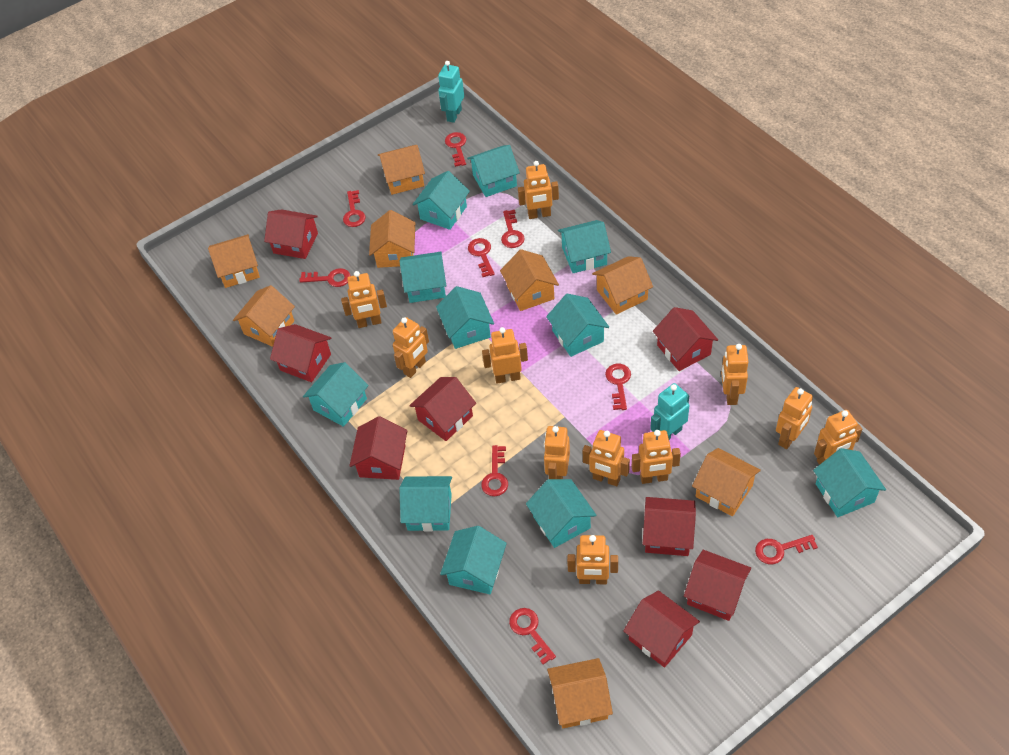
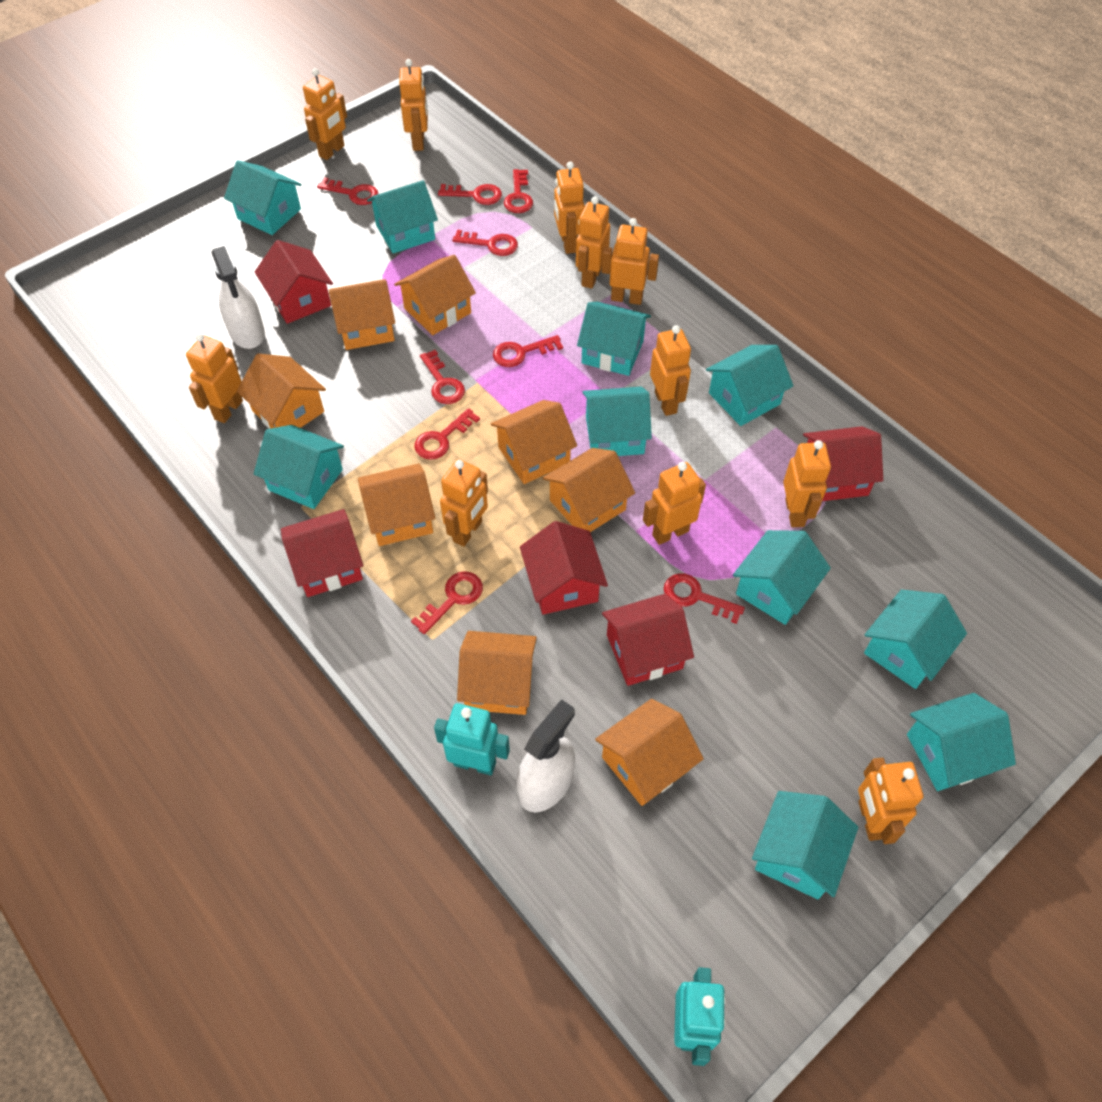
red house: [264,209,318,259] [270,324,331,382] [349,416,407,480] [409,377,476,441] [623,591,700,668] [643,497,696,556] [653,307,718,371] [684,550,751,621] = 8 -> [255,240,333,324] [281,509,363,597] [520,521,608,615] [602,594,694,686] [803,426,883,501] = 5
turquoise house: [303,362,369,427] [399,252,446,303] [399,476,452,531] [412,171,470,230] [436,286,494,349] [440,526,507,594] [467,145,520,197] [526,479,597,548] [546,294,609,357] [558,220,611,273] [813,448,886,517] = 11 -> [224,160,302,235] [254,425,344,509] [367,180,438,253] [577,302,651,376] [582,387,652,456] [706,345,793,426] [733,530,831,625] [752,791,858,899] [864,590,967,689] [907,693,1016,791] = 10
white spray bottle: none = 0 -> [212,246,265,349] [517,699,575,812] = 2

